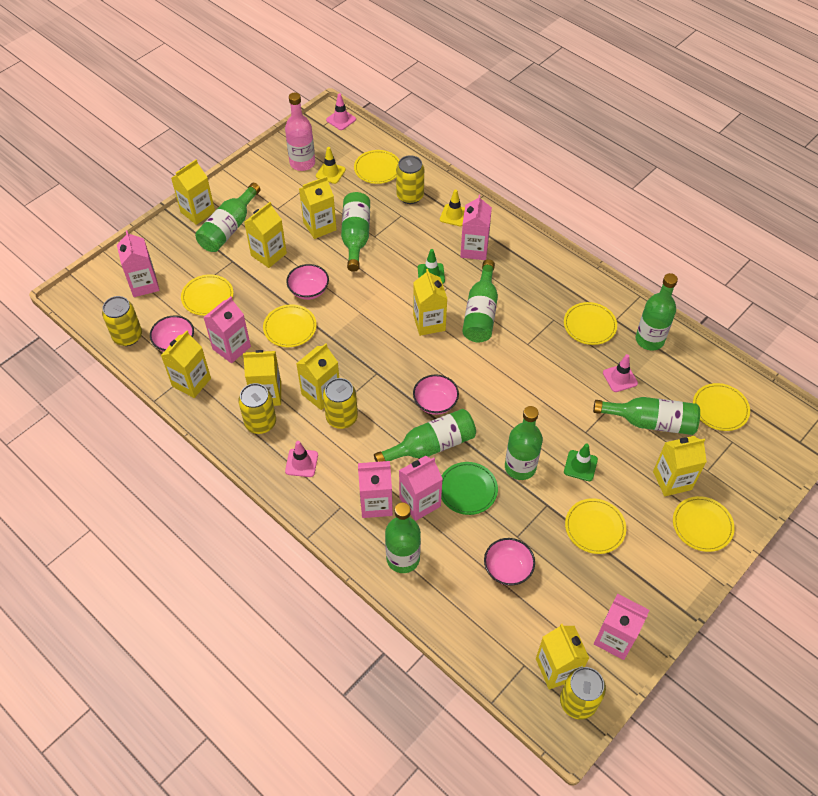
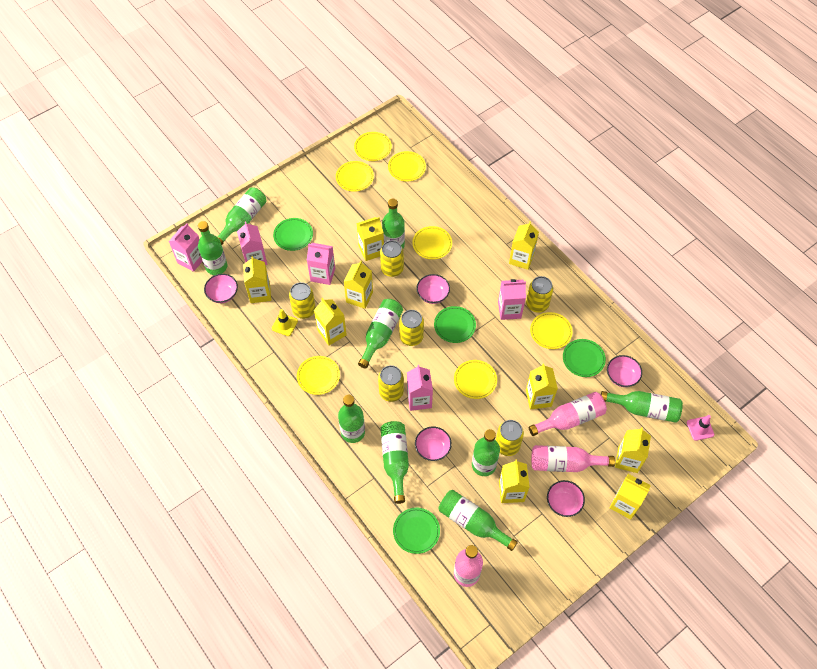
green bottle: [195,183,261,252] [341,192,370,272] [374,409,476,462] [385,502,421,573] [462,259,498,342] [505,406,543,480] [593,397,700,435] [636,273,678,350] = 8 -> [198,221,227,275] [217,187,267,245] [338,395,365,443] [358,299,403,369] [380,421,409,504] [382,199,405,248] [439,490,518,551] [472,429,500,476] [601,391,683,423] = 9
green plate: [441,462,498,515] = 1 -> [273,218,313,251] [393,508,440,554] [434,306,476,343] [563,339,606,377] = 4
green traffic cone: [418,249,445,284] [564,444,598,481] = 2 -> none = 0
pink bottle: [285,92,315,171] = 1 -> [454,545,483,587] [529,392,607,436] [531,445,615,472] = 3
pink bowl: [150,315,194,352] [286,264,329,300] [413,374,459,415] [484,538,535,586] = 4 -> [204,274,238,303] [415,427,452,461] [416,274,450,304] [547,480,585,517] [607,355,642,387] = 5
pink carton: [117,230,160,297] [203,297,251,363] [358,461,393,518] [399,456,443,521] [460,195,492,260] [594,594,649,660] = 6 -> [169,223,202,272] [237,221,267,265] [307,243,335,285] [407,365,433,411] [498,279,526,320] = 5
pink traffic cone: [285,441,318,477] [326,93,356,130] [603,354,638,392] = 3 -> [687,415,714,441] = 1
yellow can: [102,296,142,346] [238,383,276,434] [323,378,358,429] [396,155,424,204] [560,667,606,720] = 5 -> [289,282,316,319] [378,365,404,402] [380,241,404,277] [399,310,424,346] [496,420,524,456] [526,276,553,313] = 6
yellow traffic cone: [316,147,346,184] [440,190,465,226] = 2 -> [272,309,298,336] = 1

